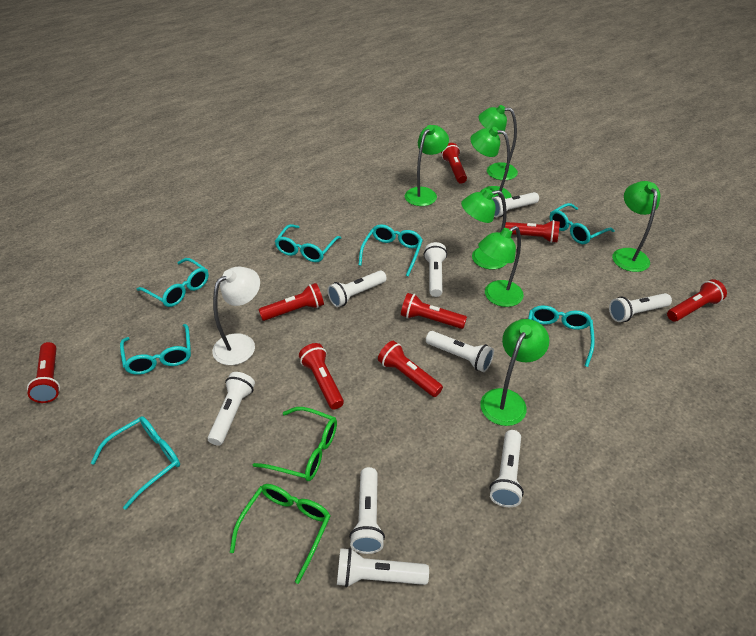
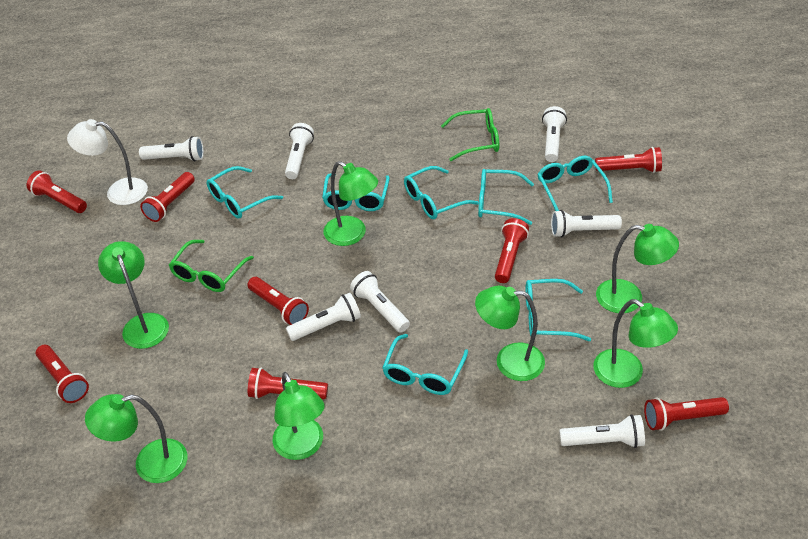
white flashlight: [208,372,255,446] [327,270,387,307] [337,548,429,587] [349,467,385,554] [424,242,447,297] [426,331,494,372] [490,430,524,507] [492,192,539,217] [609,293,672,322] = 9 -> [139,136,204,161] [285,123,314,179] [286,293,361,341] [350,271,410,333] [542,106,567,162] [551,210,622,238] [559,414,645,448] = 7

